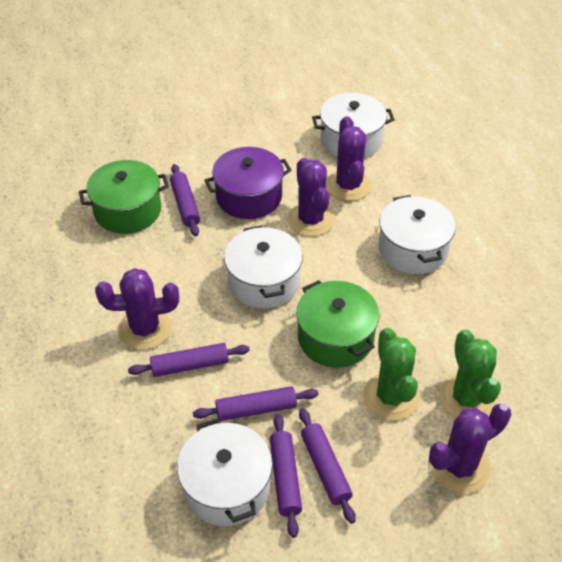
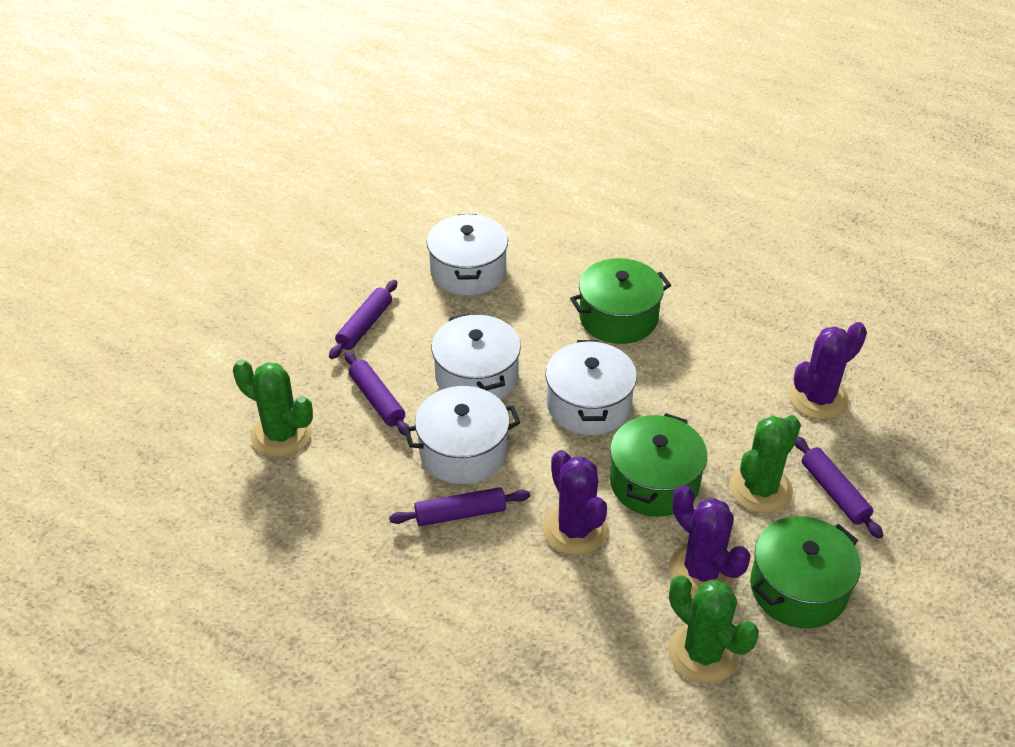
green cactus: [363,328,420,420] [439,329,501,419] = 2 -> [233,359,313,457] [668,575,759,684] [729,415,801,513] = 3
green pot: [79,160,169,234] [296,280,380,368] = 2 -> [570,258,671,344] [610,413,707,517] [750,516,861,628] = 3
purple cactus: [95,268,179,350] [287,158,335,237] [326,116,372,201] [429,403,511,494] = 4 -> [543,450,608,555] [669,485,751,597] [789,322,867,420] = 3
purple pot: [205,147,292,219] = 1 -> none = 0
purple rolling pin: [128,343,250,377] [170,164,200,236] [193,386,319,421] [270,414,302,538] [299,408,356,524] = 5 -> [329,280,397,359] [345,351,410,436] [389,487,530,526] [795,436,883,539] = 4

